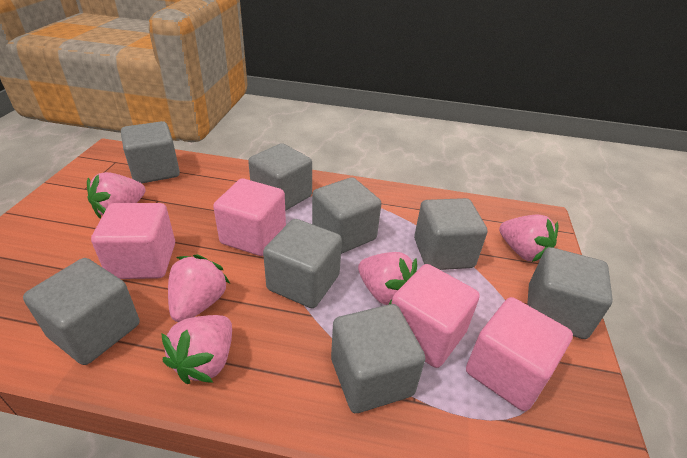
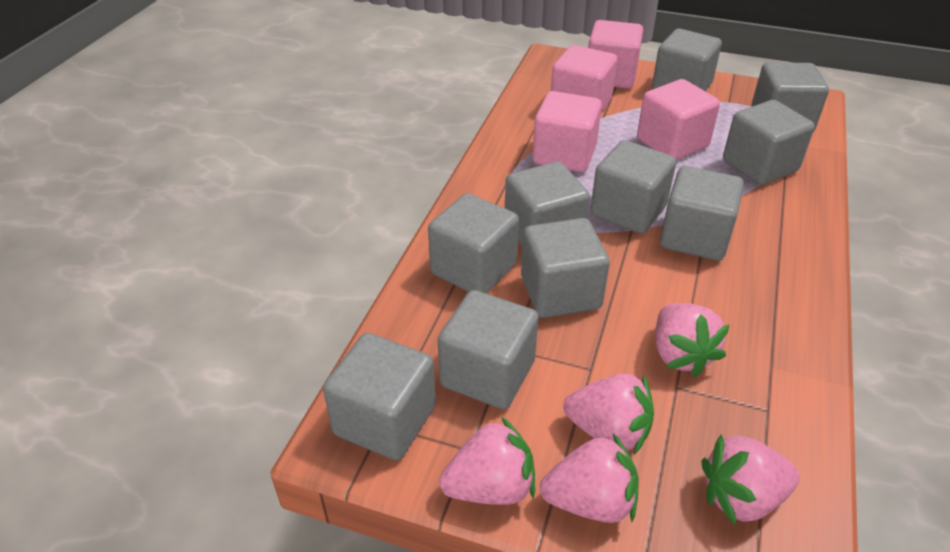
grey cube: [23,258,139,365] [121,121,180,183] [248,143,312,211] [263,219,342,308] [312,177,382,254] [331,304,425,413] [414,198,487,270] [527,247,613,339] = 8 -> [323,333,436,460] [428,193,519,294] [438,290,539,409] [505,161,590,247] [521,218,610,318] [590,140,676,234] [652,29,722,91] [660,166,744,261] [723,100,815,185] [751,62,829,132] = 10

